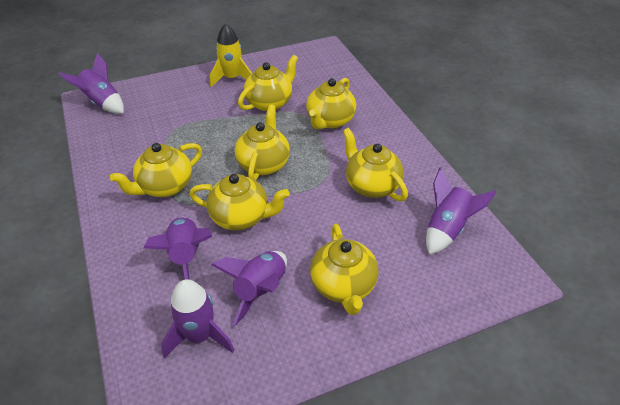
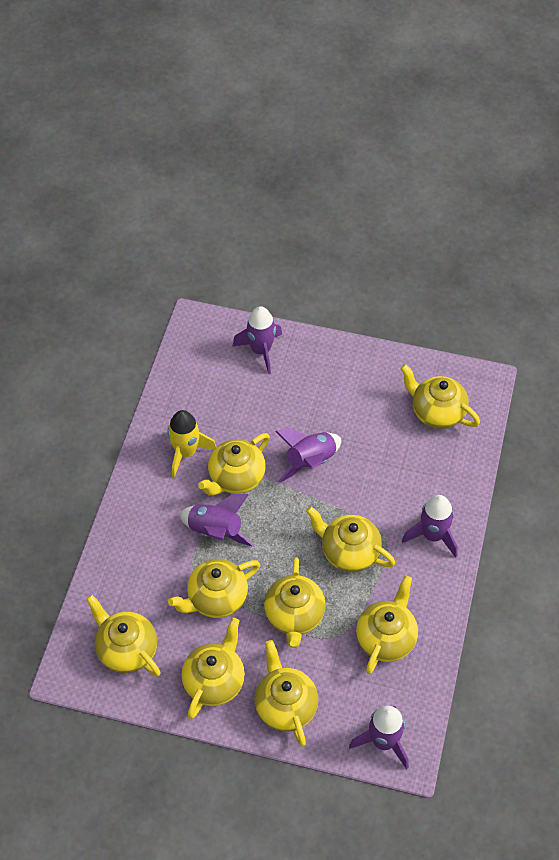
yellow teapot: [110,143,202,197] [189,174,289,231] [235,104,290,181] [238,55,298,112] [306,78,356,130] [310,224,378,315] [343,128,408,201] = 7 -> [86,595,161,677] [168,559,260,618] [181,618,245,719] [198,433,270,496] [255,640,318,746] [264,557,326,648] [306,506,395,572] [356,576,418,674] [400,364,480,429] = 9

